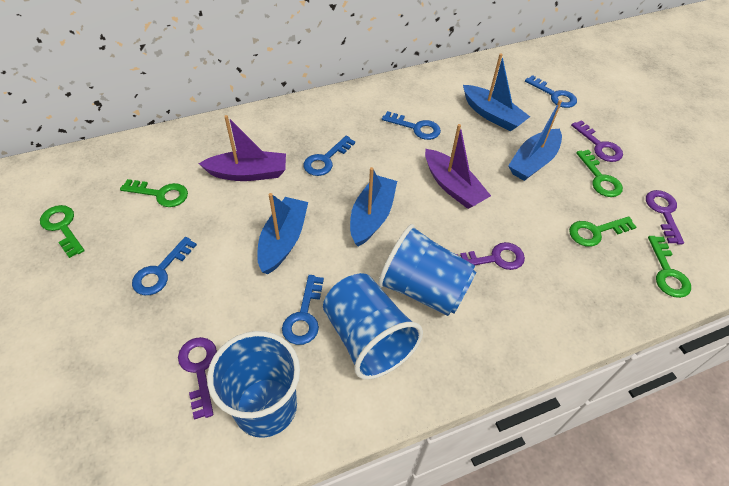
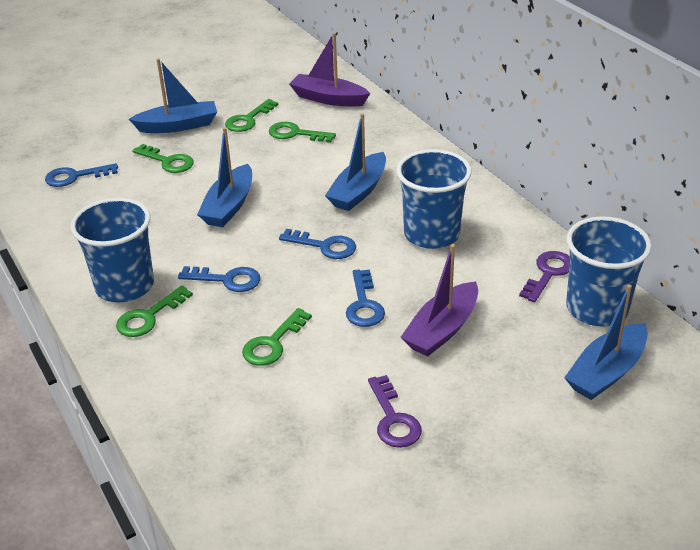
blue key: [132,237,197,295] [282,275,324,345] [304,136,355,176] [382,111,441,140] [525,75,577,108] = 5 -> [45,163,118,187] [178,266,260,292] [279,229,356,259] [346,269,385,327] = 4
purple key: [178,337,217,420] [456,242,525,270] [571,120,623,162] [646,190,684,244] = 4 -> [368,375,422,448] [519,251,570,302] = 2

